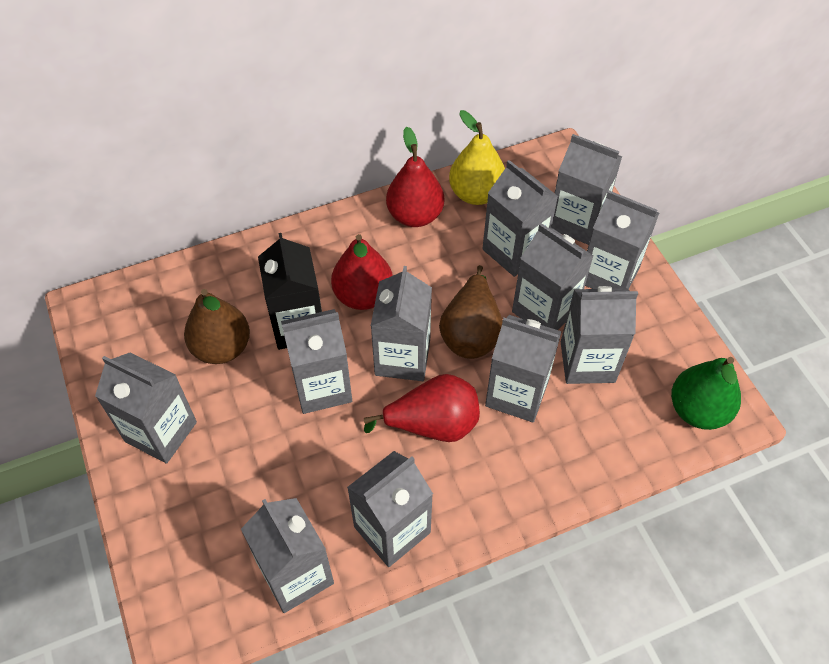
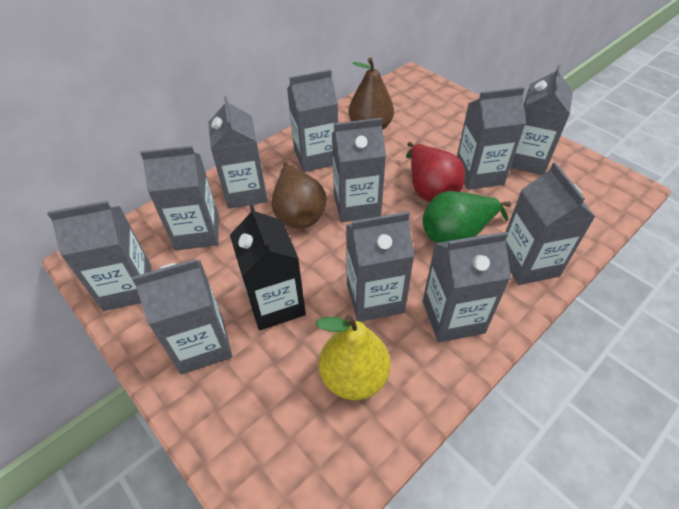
red pear: [331,234,393,310] [364,374,480,442] [386,127,444,227] = 3 -> [406,142,465,202] = 1

